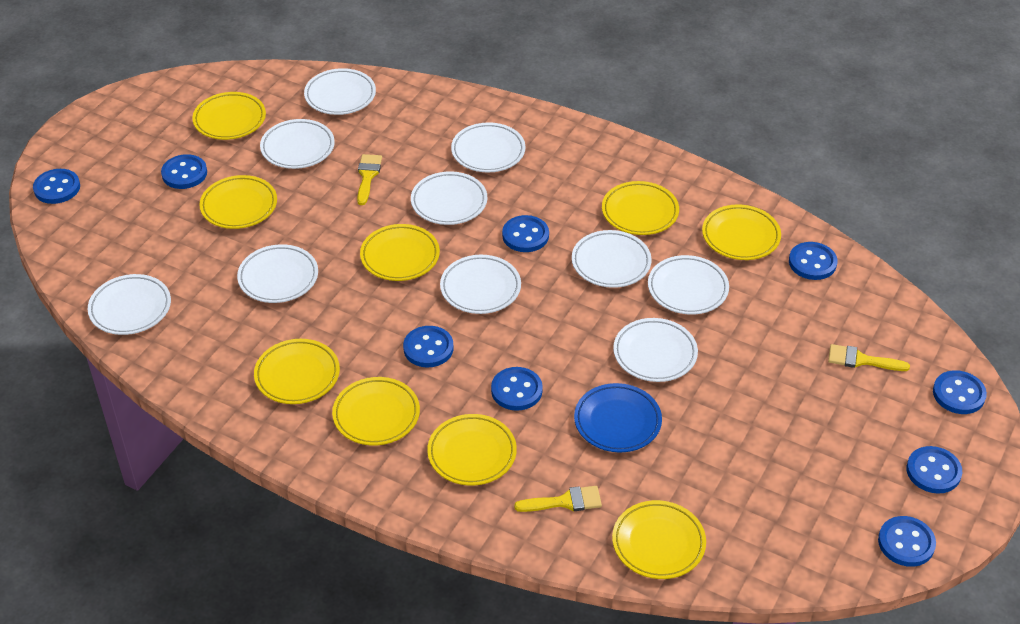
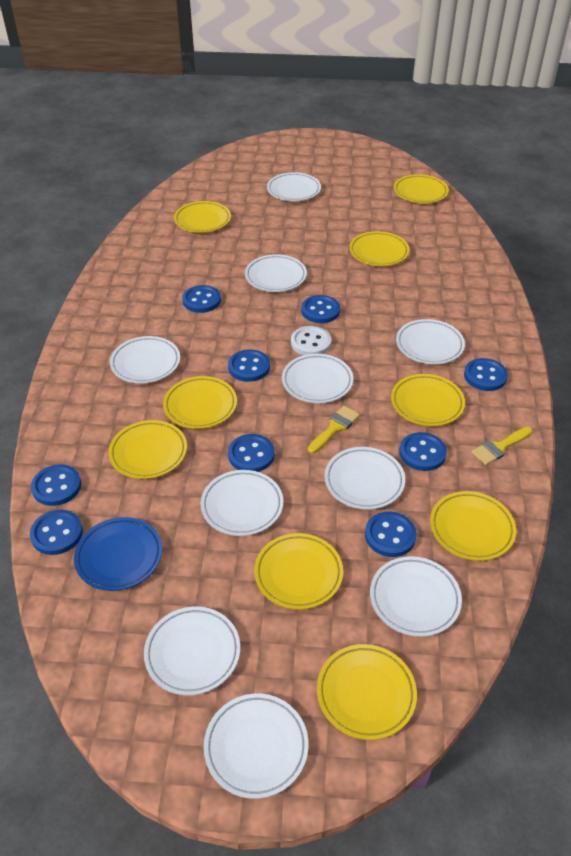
white button: none = 0 -> [291,326,331,355] = 1
yellow brush: [357,154,382,205] [514,486,602,512] [828,344,910,371] = 3 -> [308,406,360,453] [471,427,533,465] = 2

